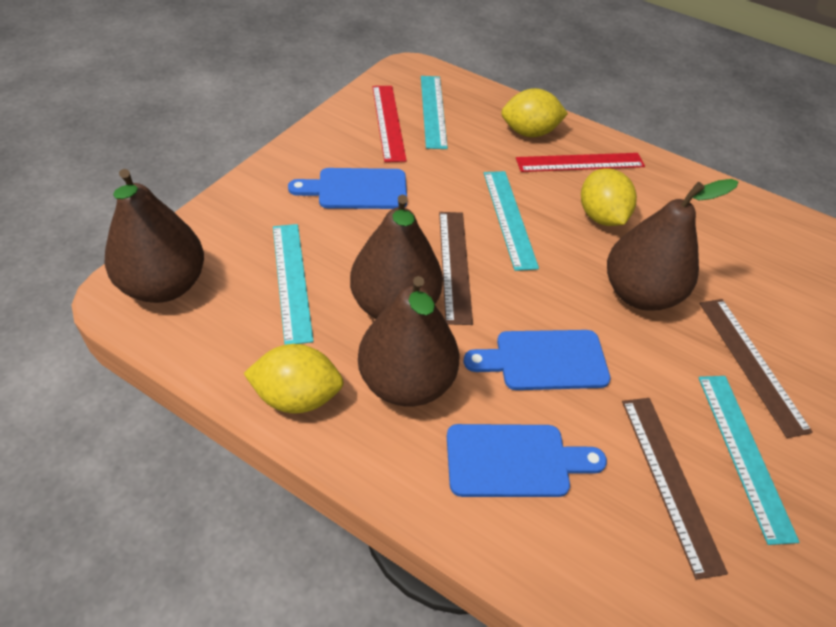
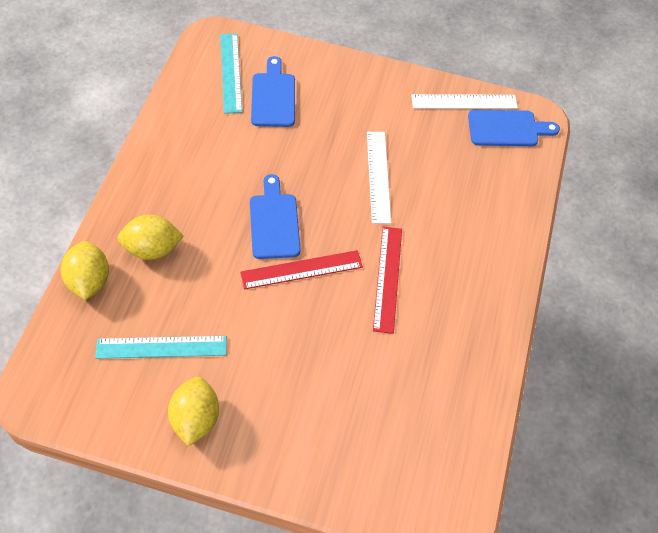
brown pear: [105,169,204,303] [350,195,443,319] [358,276,459,407] [607,179,738,311] = 4 -> none = 0
brown ruler: [439,212,473,325] [622,398,728,580] [699,299,813,438] = 3 -> none = 0
turquoise ruler: [273,224,314,345] [421,76,448,149] [484,171,539,271] [698,376,799,545] = 4 -> [95,336,227,359] [220,34,242,114] = 2
white ruler: none = 0 -> [367,132,391,224] [411,94,518,109] = 2

